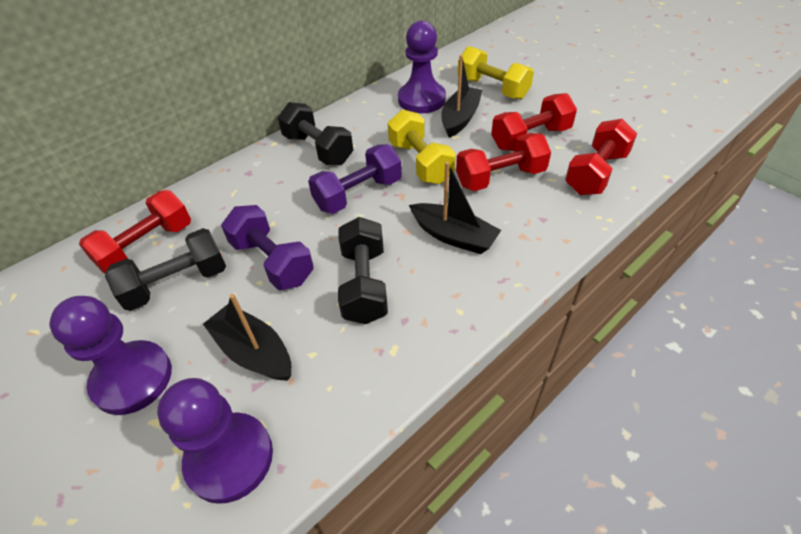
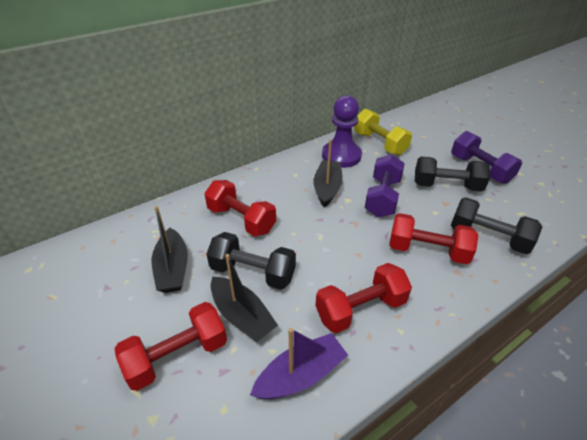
purple boat: none = 0 -> [250,328,348,399] = 1
purple pawn: [49,296,172,415] [157,378,273,504] [398,20,446,113] = 3 -> [322,95,362,168] = 1
yellow dumbbell: [388,110,456,184] [457,46,534,100] = 2 -> [354,109,412,155] = 1

